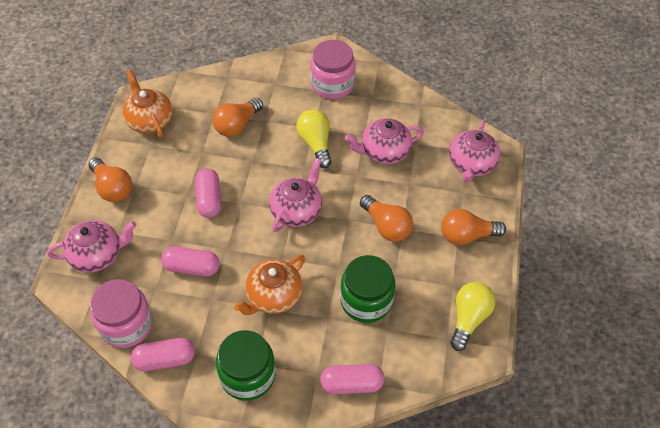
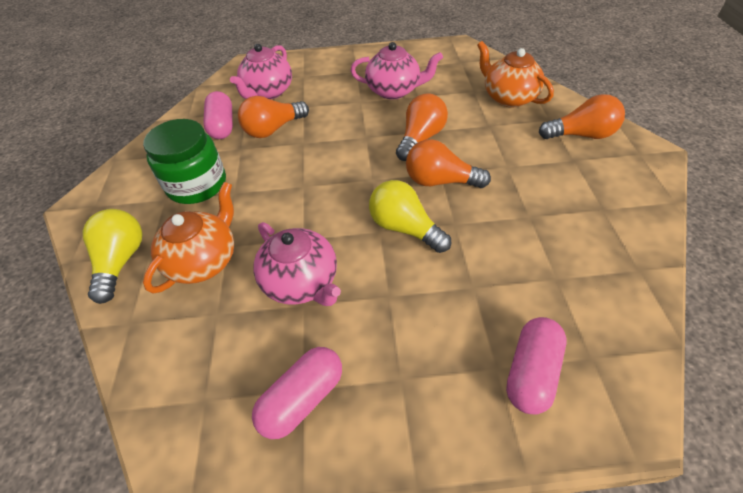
green jar: [216,330,276,401] [340,255,395,323] = 2 -> [143,119,226,204] = 1
pink capsule: [131,338,195,371] [161,246,220,276] [195,168,221,218] [320,364,385,394] = 4 -> [203,91,233,139] [252,347,342,439] [506,317,566,415] = 3
pink jar: [90,279,153,348] [310,40,356,99] = 2 -> none = 0
pink teapot: [47,220,137,272] [269,158,322,232] [345,118,424,164] [449,120,500,183] = 4 -> [230,44,292,99] [254,222,341,306] [350,42,443,100] = 3

